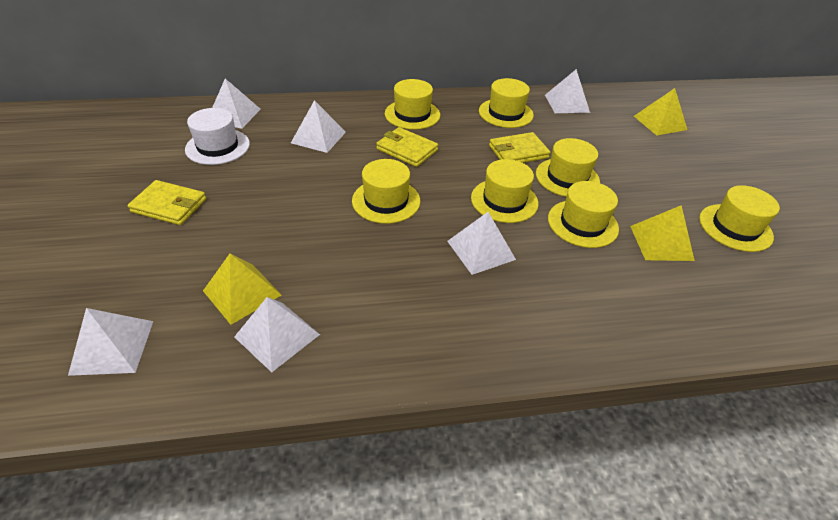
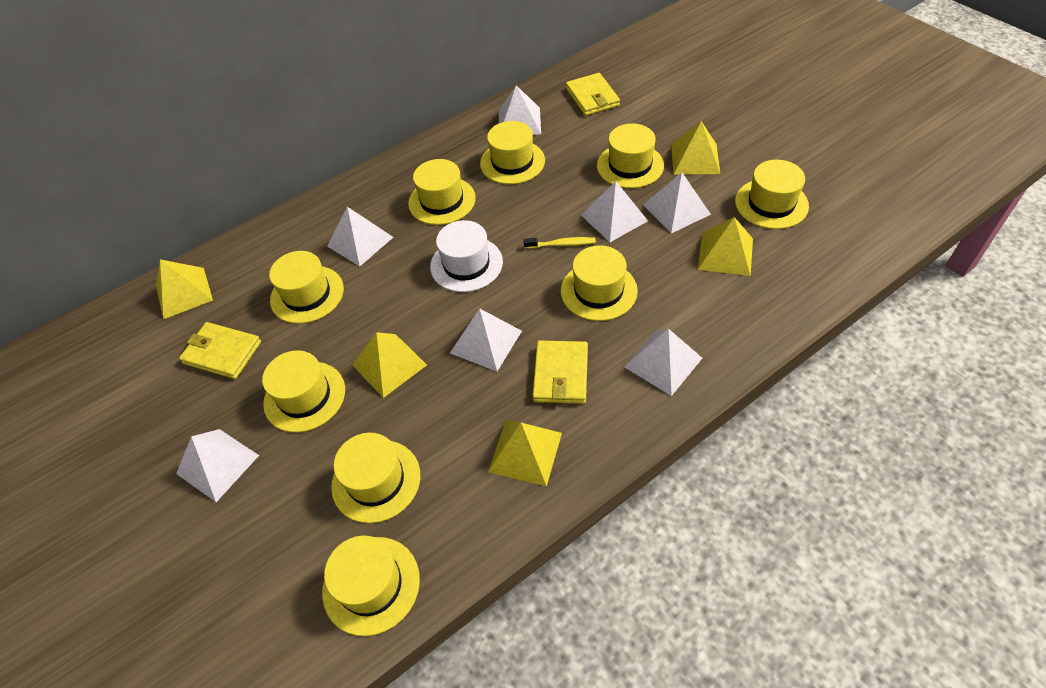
white pyramid: [68,308,153,376] [212,79,261,129] [234,297,320,372] [291,100,346,153] [447,212,516,275] [545,69,590,113] = 6 -> [176,429,259,502] [327,207,393,266] [450,308,522,371] [499,85,541,135] [581,181,648,242] [624,329,702,396] [643,172,711,233] = 7
yellow hat: [352,159,420,224] [385,79,440,130] [471,159,538,223] [479,78,534,128] [536,138,600,197] [548,181,619,248] [699,185,780,252] = 7 -> [262,350,345,433] [269,251,344,324] [322,536,420,636] [331,433,420,523] [408,159,476,225] [480,121,545,184] [561,245,638,321] [597,124,664,188] [735,160,809,229] = 9
yellow pyramid: [203,254,281,325] [630,205,695,261] [634,88,687,136] = 3 -> [156,259,213,319] [352,332,427,398] [488,421,562,486] [671,121,720,174] [698,217,753,276] = 5
yellow toothbrush: none = 0 -> [523,237,596,249] = 1

